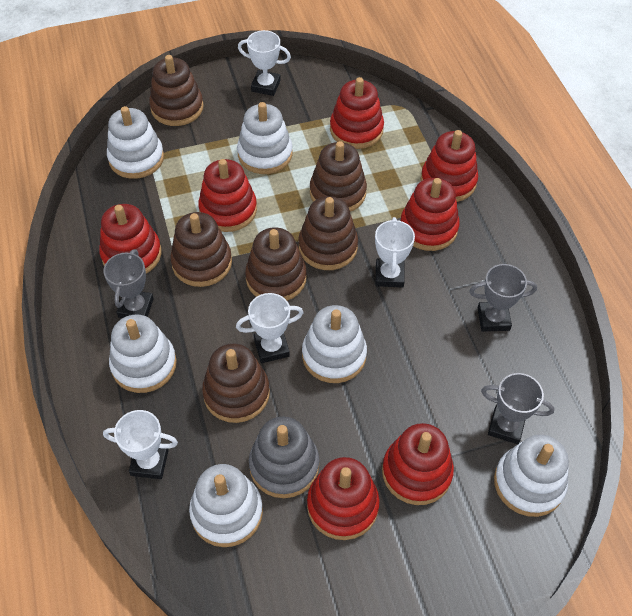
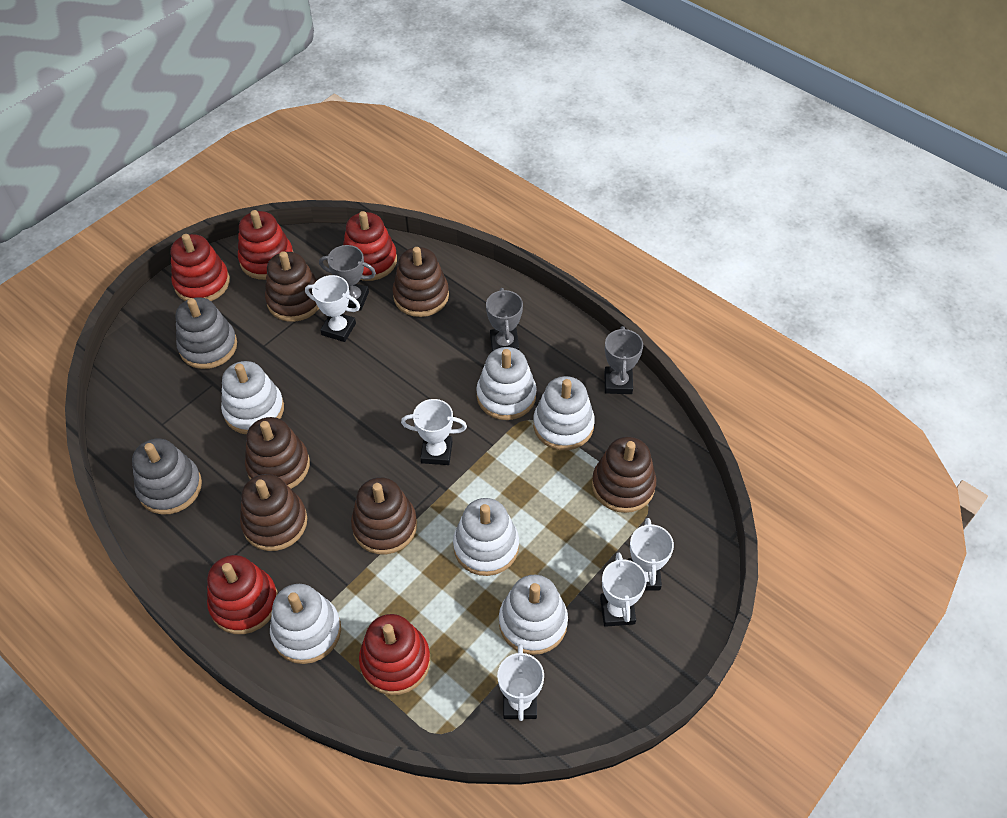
grey stacking toy: [249,416,319,498] = 1 -> [132,438,202,515] [176,297,237,369] = 2
red stacking toy: [99,204,161,274] [198,159,257,232] [307,457,380,540] [330,77,384,149] [382,423,454,505] [401,178,459,251] [421,130,478,202] = 7 -> [171,234,230,301] [207,555,278,634] [238,210,293,280] [343,211,397,281] [359,614,430,695] = 5
white trophy: [103,410,178,479] [236,293,304,363] [238,30,291,96] [375,217,415,288] = 4 -> [305,275,360,342] [401,399,467,465] [497,644,544,721] [600,552,647,627] [628,518,674,591] = 5

